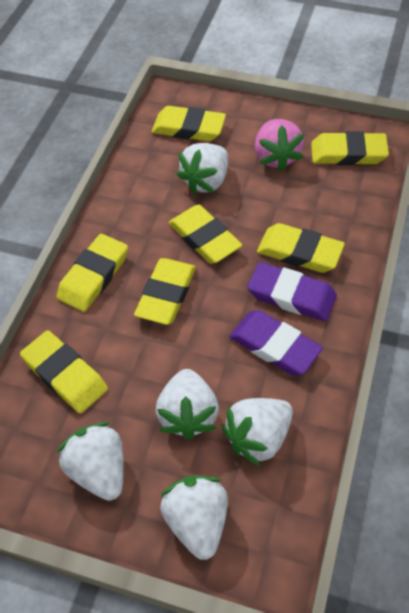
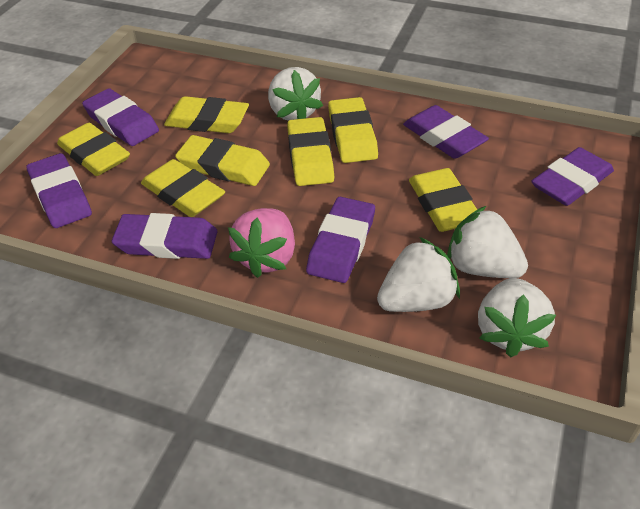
purple eraser: [229,310,323,375] [247,262,337,321] = 2 -> [26,153,92,228] [82,88,159,146] [112,213,217,259] [306,197,375,283] [403,105,489,159] [531,147,614,206] = 6
white strawberry: [57,422,124,501] [156,369,219,440] [160,476,228,560] [176,143,228,194] [222,398,293,467] = 5 -> [268,67,323,121] [377,237,460,312] [447,206,528,278] [478,278,556,358] = 4

